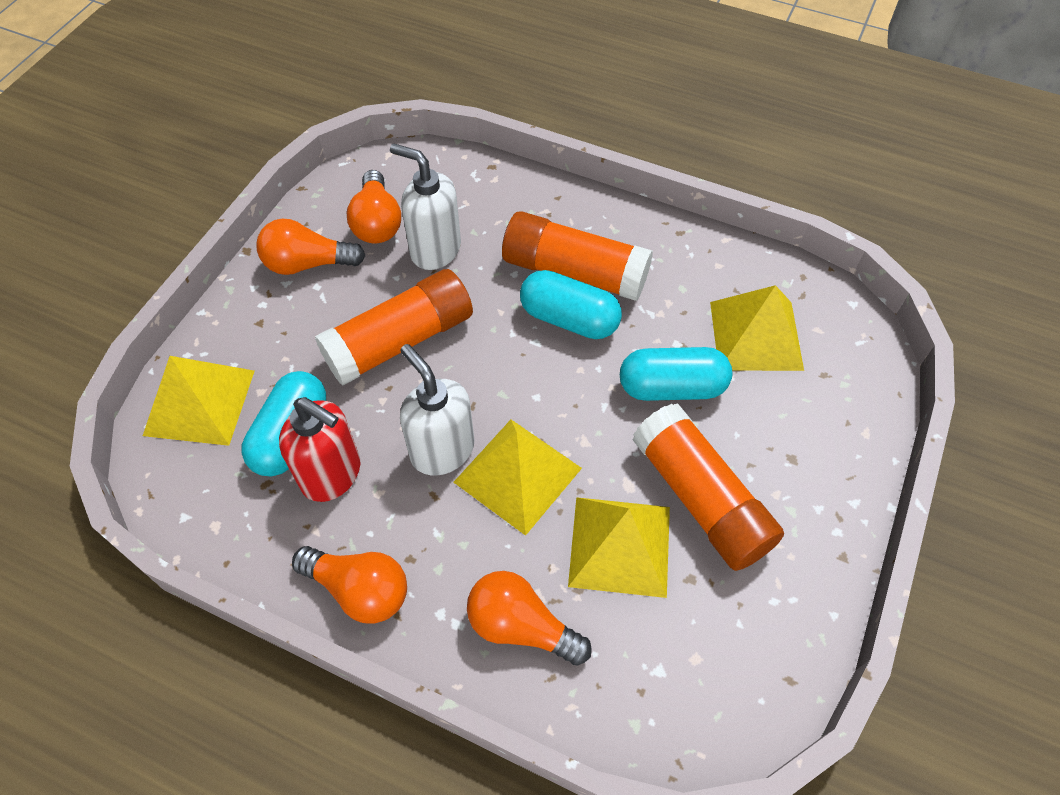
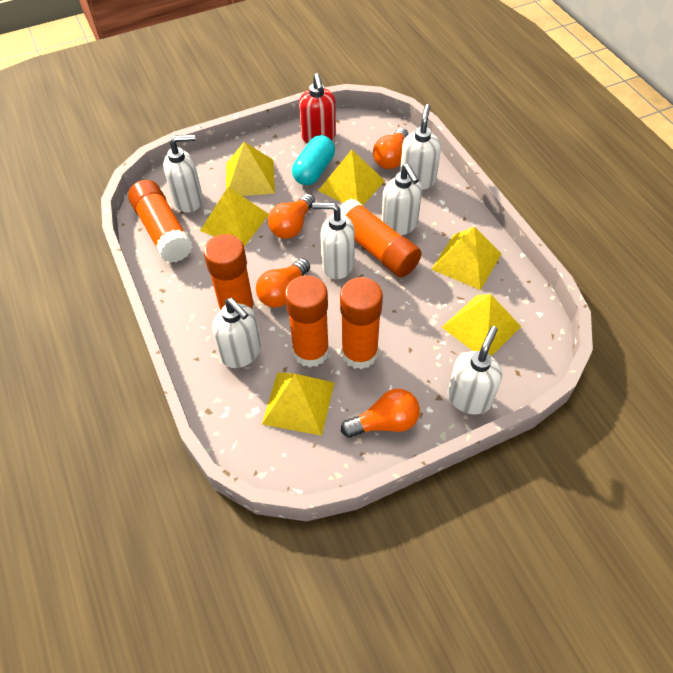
orange glue stick: [315,269,473,386] [502,211,653,301] [633,403,784,571] = 3 -> [128,180,193,263] [203,234,255,314] [285,275,329,367] [340,198,422,277] [340,277,383,369] = 5
turquoise capsule: [241,371,326,477] [520,270,622,339] [620,347,732,401] = 3 -> [292,135,335,185] = 1
white soap dispenser: [390,143,461,270] [400,344,474,476] = 2 -> [163,134,203,213] [212,298,261,368] [312,202,355,279] [381,164,422,236] [400,104,441,190] [448,326,502,414] = 6
yellow pyramid: [143,356,255,446] [454,420,582,536] [568,497,670,598] [710,285,804,371] = 4 -> [200,187,269,247] [226,142,275,196] [262,372,334,436] [318,150,385,205] [431,227,501,290] [442,294,521,356] = 6

